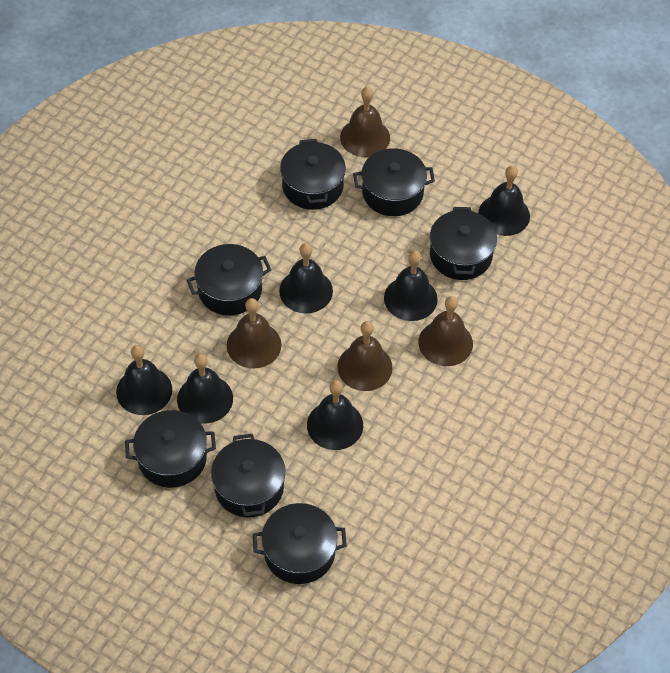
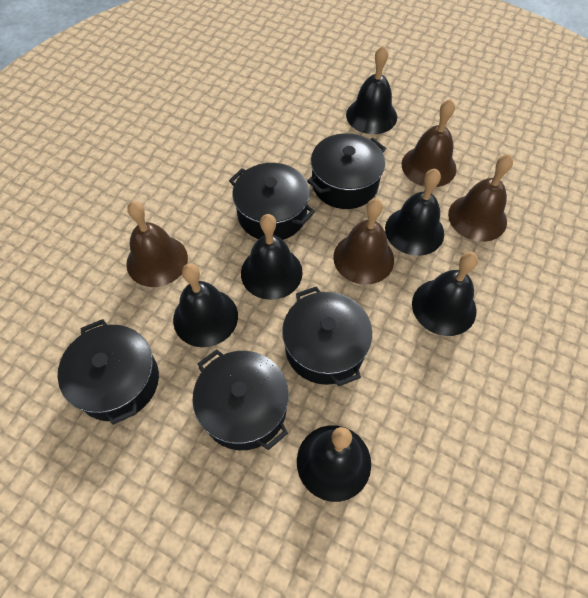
black pot: [125,410,216,488] [186,244,271,316] [211,434,286,517] [253,503,347,584] [280,139,346,210] [353,148,435,216] [430,207,497,280] = 7 -> [57,319,159,425] [193,349,289,450] [229,163,315,240] [282,286,372,386] [307,133,386,209] = 5

